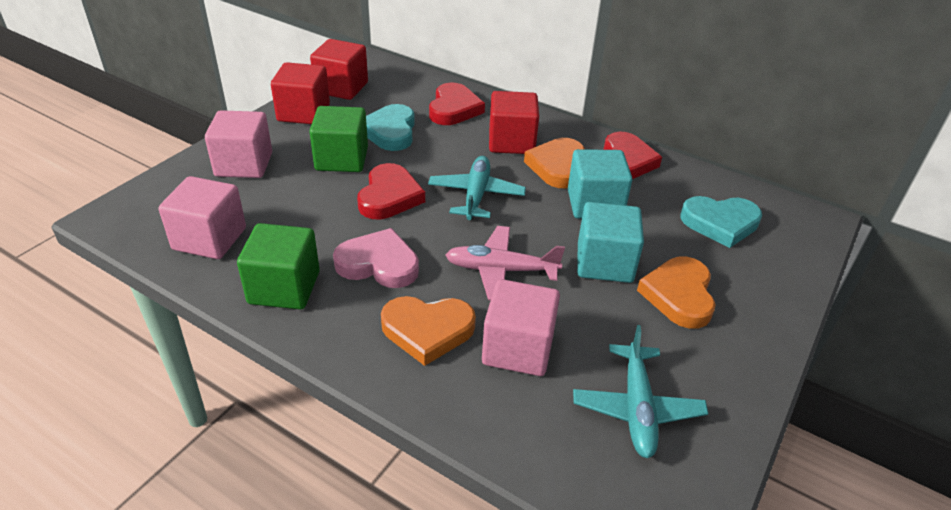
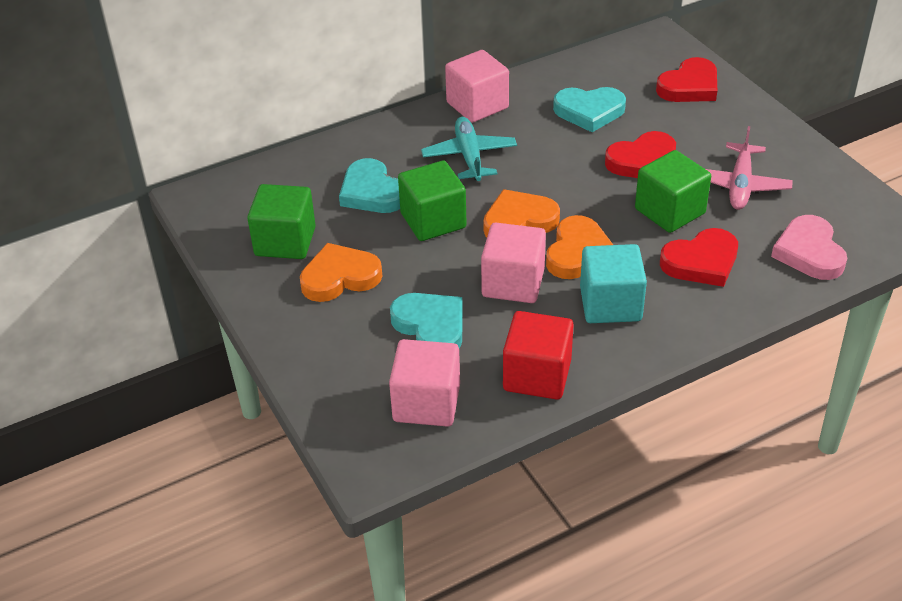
green cube: [237,223,320,309] [309,106,368,172] = 2 -> [247,184,316,259] [398,161,467,241] [635,150,711,233] = 3
red cube: [271,62,330,124] [310,39,368,100] [489,91,539,154] = 3 -> [503,311,574,400] = 1
turquoise cube: [568,149,633,219] [577,202,644,283] = 2 -> [580,244,647,323] = 1
turquoise heart: [366,104,415,151] [680,196,762,248] = 2 -> [339,158,400,213] [390,293,463,349] [553,87,626,132] = 3
turquoise plane: [428,156,526,220] [573,325,708,458] = 2 -> [421,117,517,181] = 1

